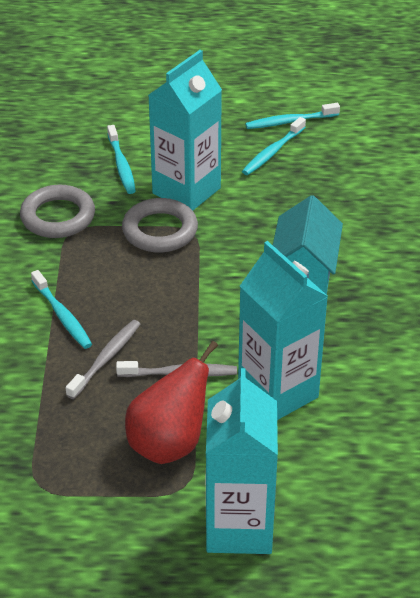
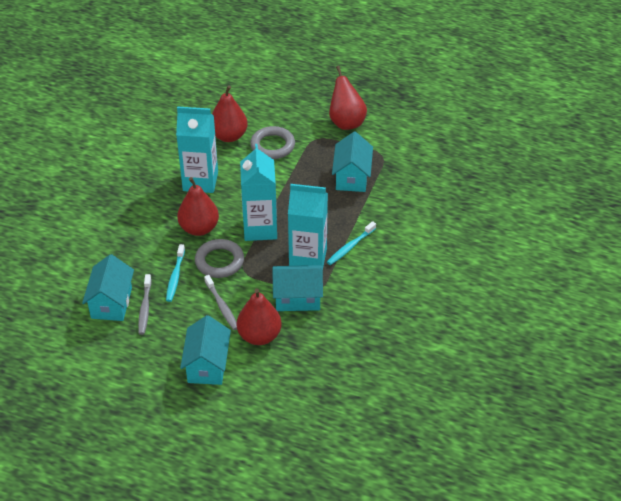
red pear: [125,341,218,464] = 1 -> [177,177,219,236] [212,85,248,142] [237,289,282,345] [329,66,367,130] = 4
turquoise house: [273,195,343,295] = 1 -> [82,254,134,321] [180,315,231,385] [272,265,323,311] [332,132,373,192] = 4
turquoise toothbrush: [31,270,92,349] [107,125,136,194] [242,117,306,175] [245,103,340,129] = 4 -> [166,244,185,302] [327,221,376,265] = 2

